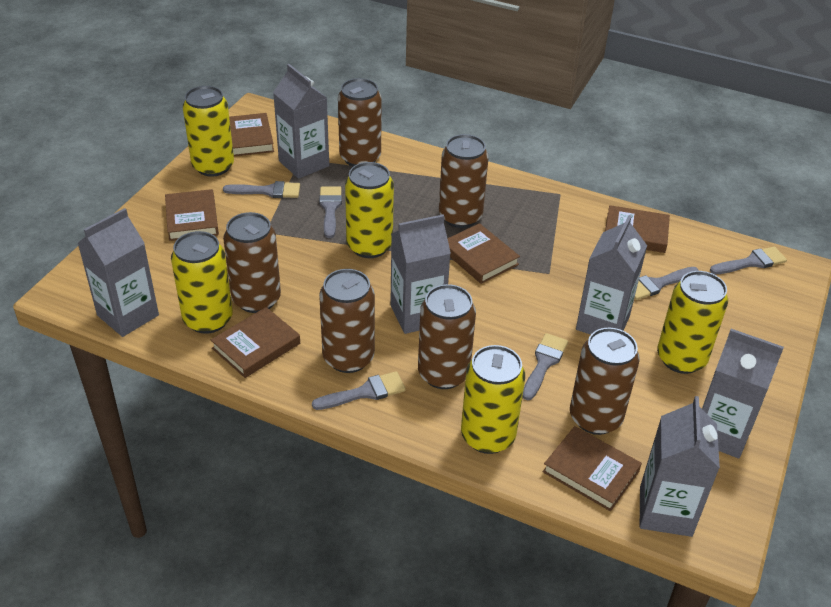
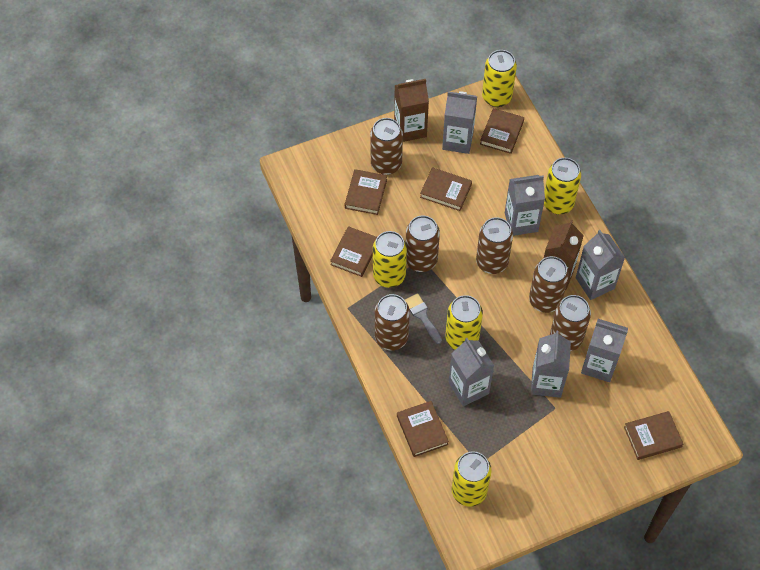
brown carton: none = 0 -> [394,79,429,142] [543,220,584,290] = 2
grey brush: [223,181,300,198] [312,371,406,410] [319,186,342,238] [523,333,568,400] [634,267,699,300] [710,246,787,274] = 6 -> [405,294,442,344] = 1

